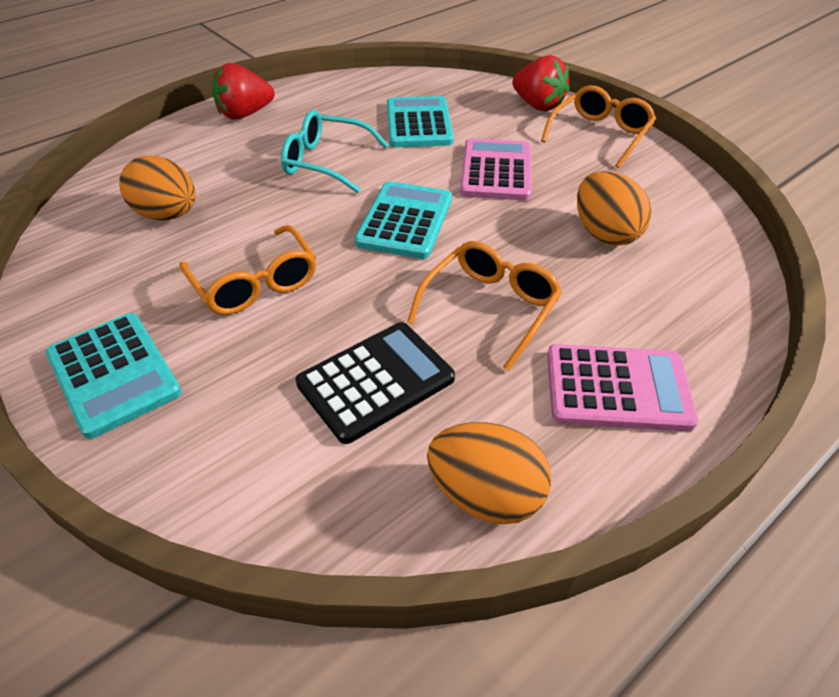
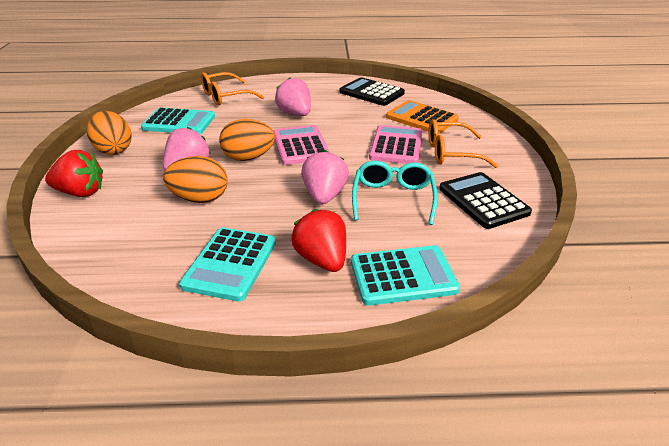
black calculator: [296,322,455,444] = 1 -> [340,77,405,106] [439,172,532,229] = 2
orange calculator: none = 0 -> [386,100,459,134] = 1
orange glasses: [179,225,316,315] [407,241,562,371] [541,85,656,168] = 3 -> [201,72,264,105] [428,119,498,168] = 2
pink strawberry: none = 0 -> [163,127,211,171] [275,77,311,116] [301,150,349,204] = 3

